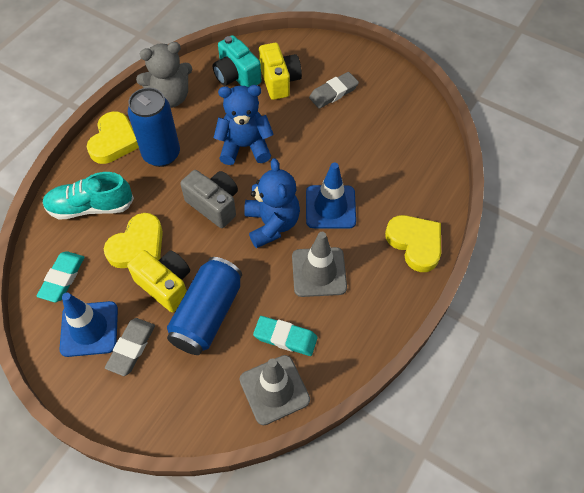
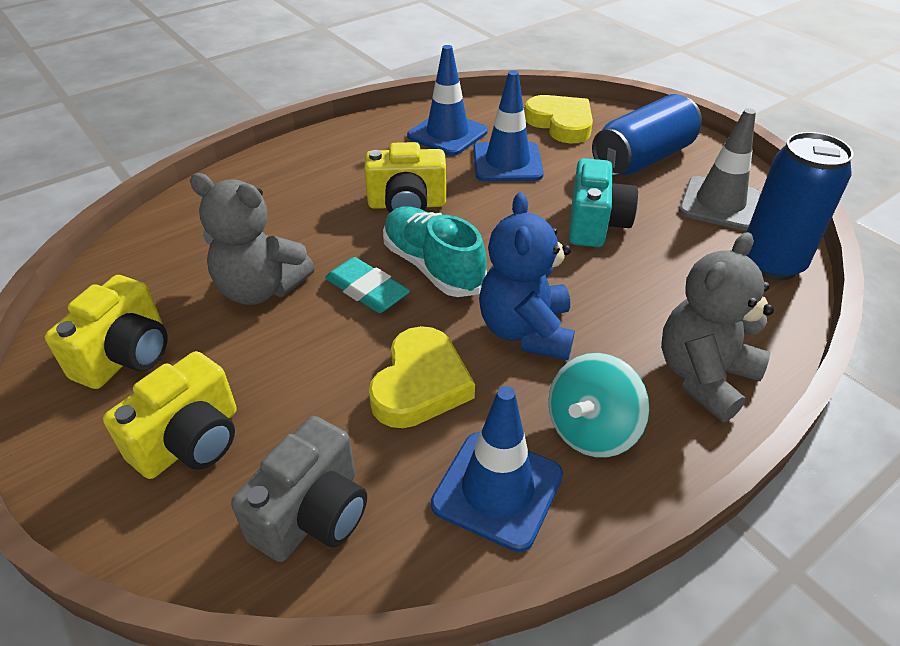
blue teddy bear: [214,85,274,165] [244,158,300,248] = 2 -> [479,192,575,360] = 1
blue traffic cone: [60,293,118,357] [306,162,356,229] = 2 -> [407,45,488,156] [431,386,563,552] [473,71,544,182] = 3
grey eraser: [105,318,155,376] [309,72,359,108] = 2 -> none = 0
grey teddy bear: [136,42,192,108] = 1 -> [190,173,315,305] [661,232,774,422] = 2
grey traffic cone: [240,355,310,425] [292,232,347,297] = 2 -> [679,108,761,231] = 1
turquoise eraser: [37,251,85,302] [253,316,318,356] = 2 -> [325,257,410,313] = 1
turquoise spinning top: none = 0 -> [548,353,649,458] = 1
yellow camera: [127,250,190,312] [259,43,302,100] = 2 -> [45,275,167,389] [103,351,237,479] [364,142,446,213] = 3
yellow heart: [87,111,139,164] [104,213,163,268] [385,215,441,272] = 3 -> [369,326,475,428] [524,95,593,144] = 2

